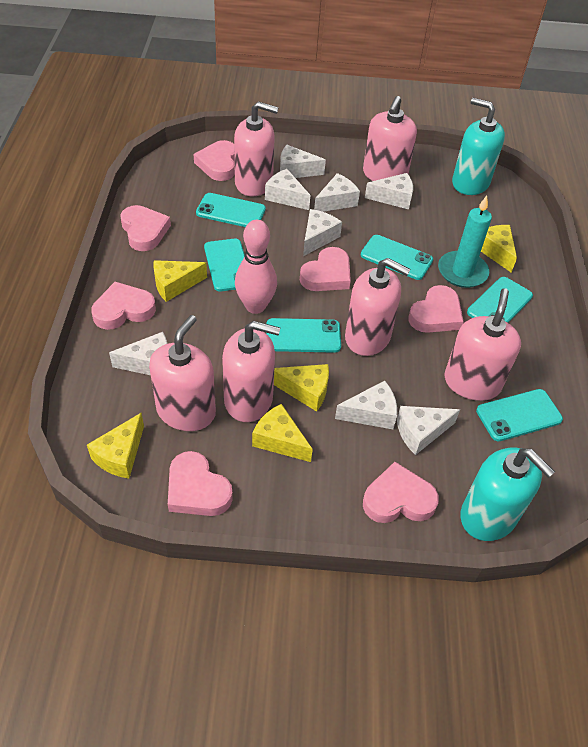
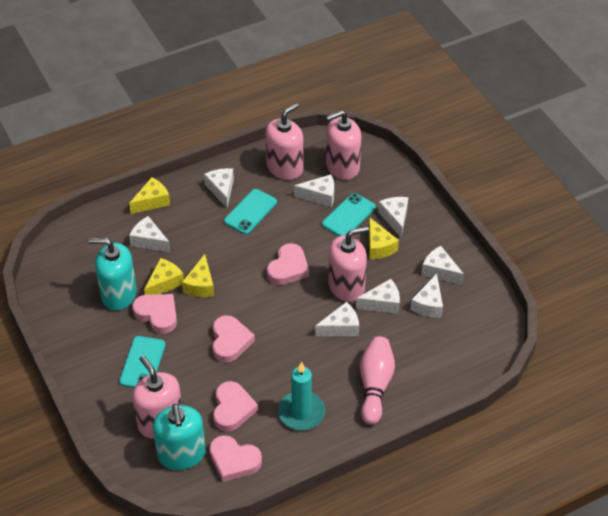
pink heart: [91,282,156,330] [121,205,171,251] [168,451,233,516] [194,140,235,181] [300,247,351,291] [363,462,439,523] [409,285,464,333] = 7 -> [132,294,177,334] [209,435,262,482] [213,315,255,363] [213,381,258,432] [267,243,309,285] = 5
pink soap dispenser: [149,315,216,431] [222,321,280,422] [234,101,279,197] [345,258,411,356] [363,96,417,181] [444,288,521,401] = 6 -> [132,355,182,439] [265,103,303,180] [326,110,361,180] [328,226,369,302] = 4
turquoise phone: [196,193,266,227] [204,239,245,292] [266,318,341,353] [361,235,433,280] [467,277,533,323] [476,389,563,441] = 6 -> [119,336,166,388] [224,189,277,234] [322,193,376,236] = 3
yellow cheese: [87,413,144,478] [153,260,207,302] [252,404,313,462] [274,364,329,412] [481,225,517,273] = 5 -> [129,177,170,214] [144,258,184,295] [182,254,214,297] [369,217,399,259] = 4

